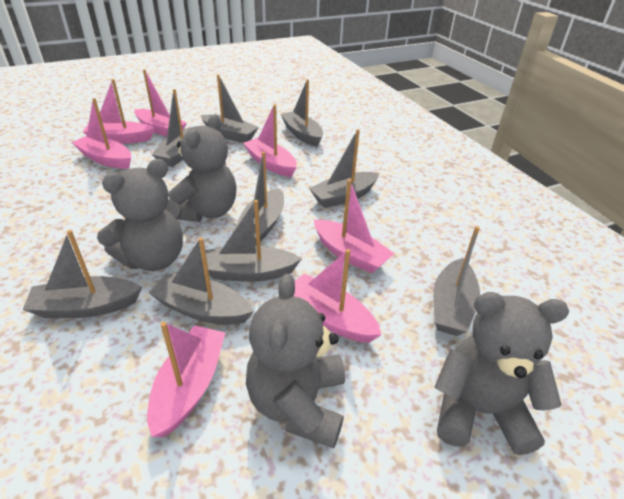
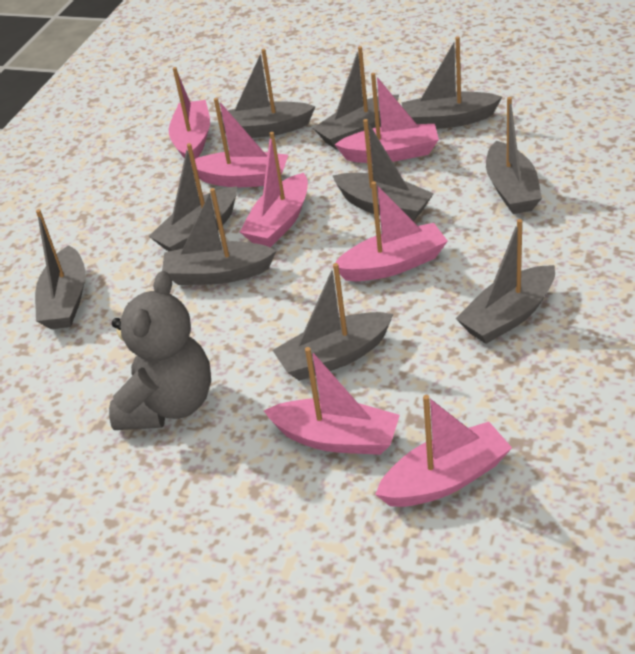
grey boat: [22,230,142,318] [149,237,254,325] [151,89,197,167] [201,75,259,143] [202,200,302,282] [233,151,284,245] [281,79,323,147] [309,129,379,208] [433,226,480,336] = 9 -> [35,209,85,329] [149,143,237,251] [162,188,276,285] [219,49,316,138] [272,263,393,381] [313,46,399,150] [333,119,434,221] [401,37,502,129] [455,219,555,344] [486,97,542,214] = 10
grey teddy bear: [97,159,183,271] [168,114,237,222] [246,274,345,448] [434,292,569,455] = 4 -> [109,271,211,430] = 1

